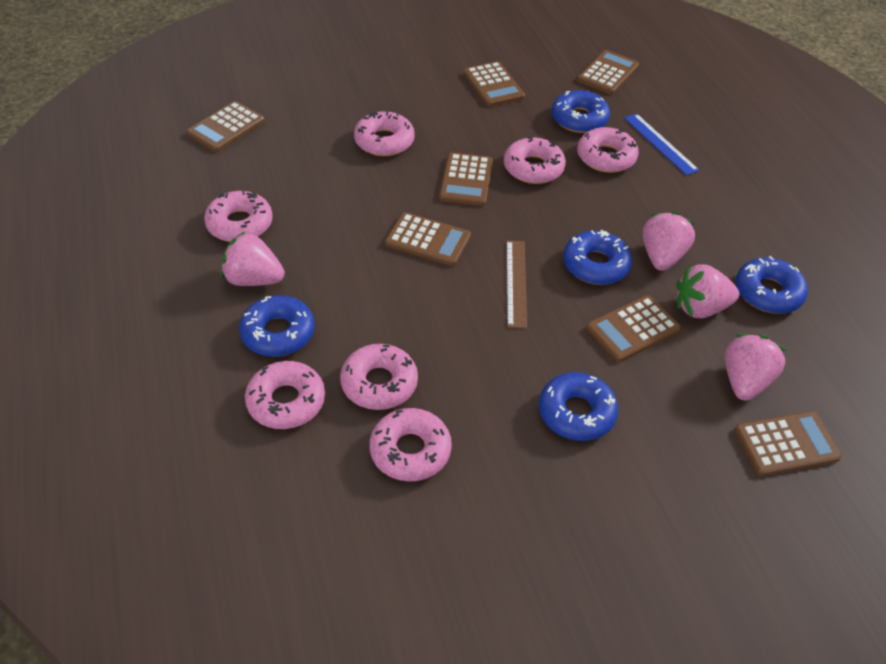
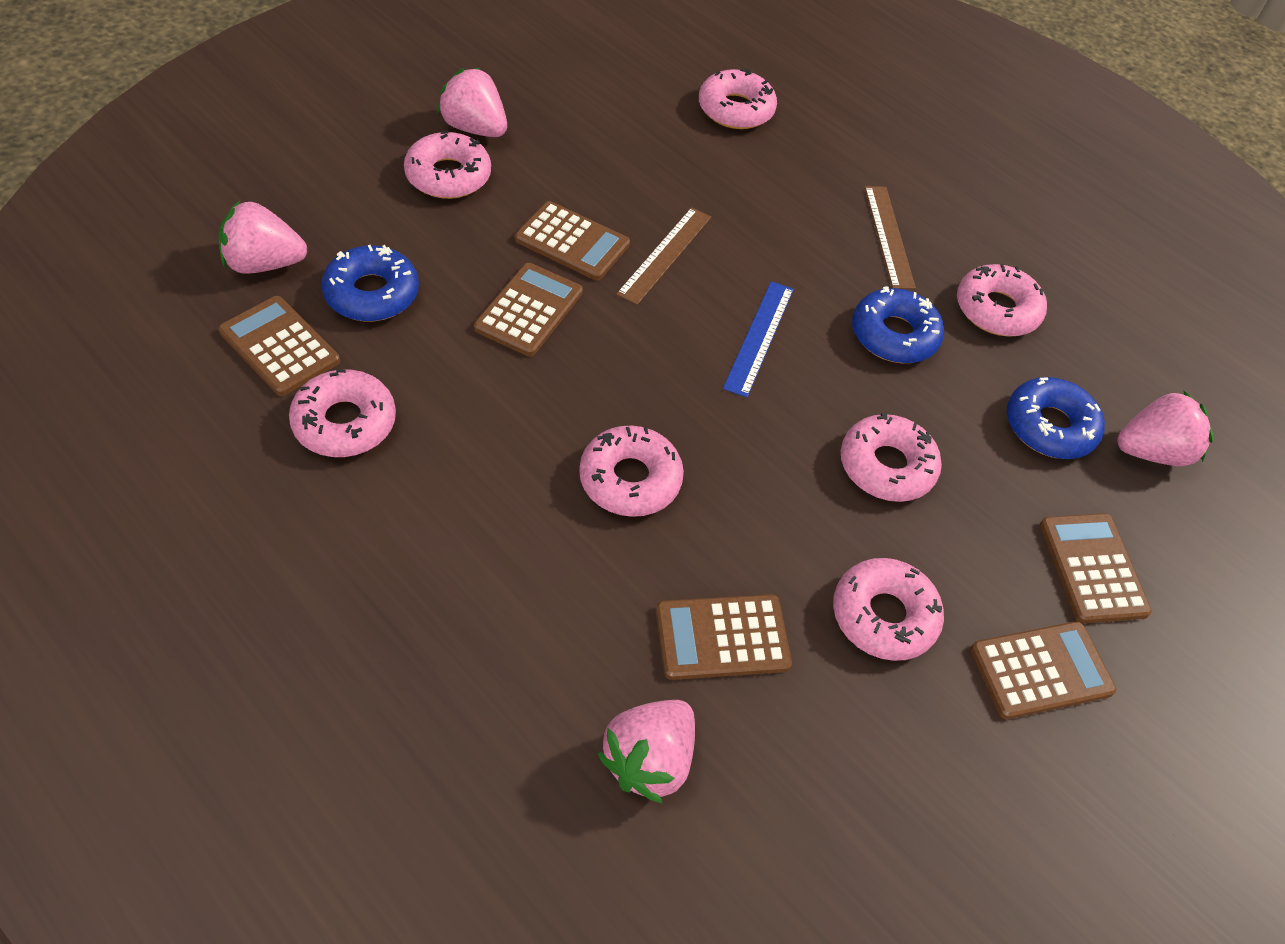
blue donut: [239,295,315,357] [539,372,618,441] [552,90,610,133] [563,230,632,285] [736,256,808,314] = 5 -> [321,245,419,321] [852,286,944,363] [1007,377,1105,459] = 3
brown calculator: [187,101,265,152] [385,212,471,266] [439,152,493,206] [464,61,525,107] [577,50,639,94] [587,295,681,362] [735,411,842,476] = 7 -> [218,296,340,396] [474,263,583,357] [515,201,630,280] [656,594,792,680] [970,621,1116,719] [1040,513,1152,623] = 6
brown ruler: [506,240,527,328] = 1 -> [616,207,711,305] [865,186,916,289] = 2

